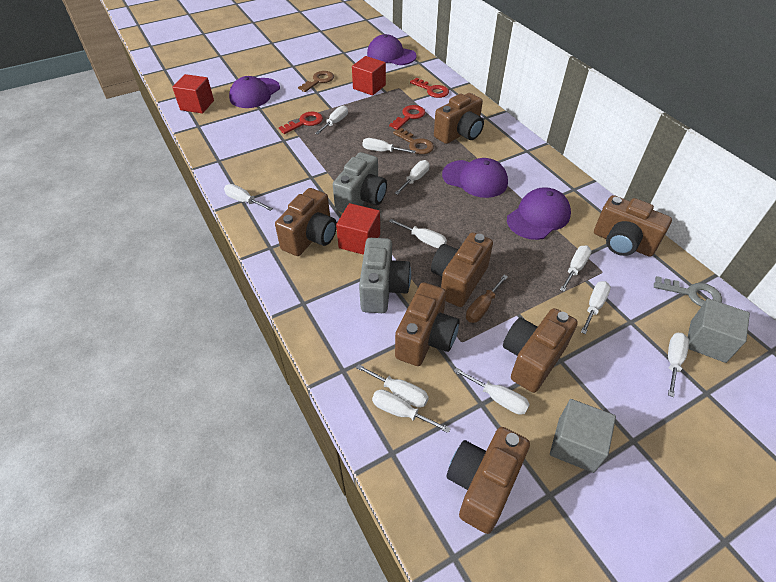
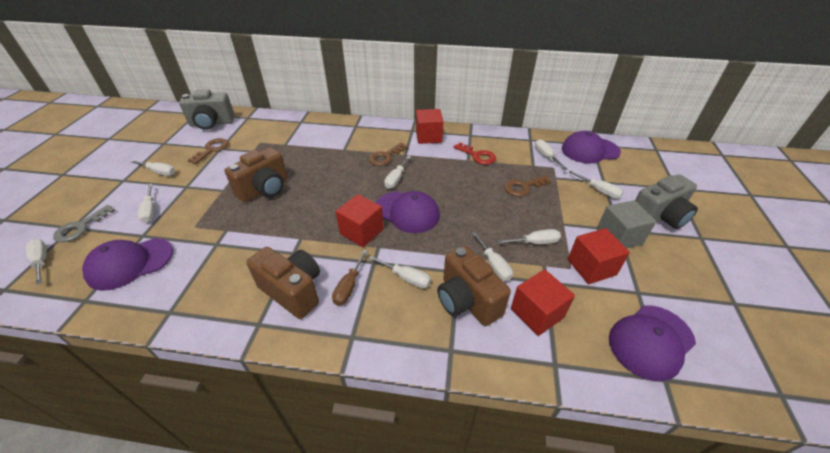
brown camera: [275,188,337,256] [395,282,460,366] [431,232,493,307] [434,93,484,144] [446,427,530,534] [503,308,578,393] [594,195,672,257] = 7 -> [224,147,288,202] [246,247,320,319] [437,245,511,326] = 3
brown key: [298,71,334,92] [393,128,434,154] = 2 -> [188,138,229,164] [368,142,408,166] [504,175,552,197] = 3
grey cube: [550,399,616,473] [688,298,750,363] = 2 -> [597,200,657,249] = 1
red cube: [172,74,214,114] [336,203,380,255] [352,56,386,96] = 3 -> [336,194,384,247] [416,109,444,144] [511,269,575,336] [568,228,630,284] = 4
red key: [279,112,323,134] [389,105,425,130] [410,78,449,98] = 3 -> [454,142,496,165] = 1
white screwdriver: [224,184,273,211] [315,105,348,134] [356,364,429,408] [362,138,416,153] [372,390,451,433] [389,219,447,248] [395,160,430,195] [454,367,530,415] [560,246,592,292] [581,281,611,334] [668,333,689,397] = 11 -> [26,239,47,285] [130,160,175,176] [138,184,155,223] [369,256,431,288] [384,156,411,189] [472,232,513,281] [497,229,561,244] [535,139,568,170] [568,171,623,199] = 9

